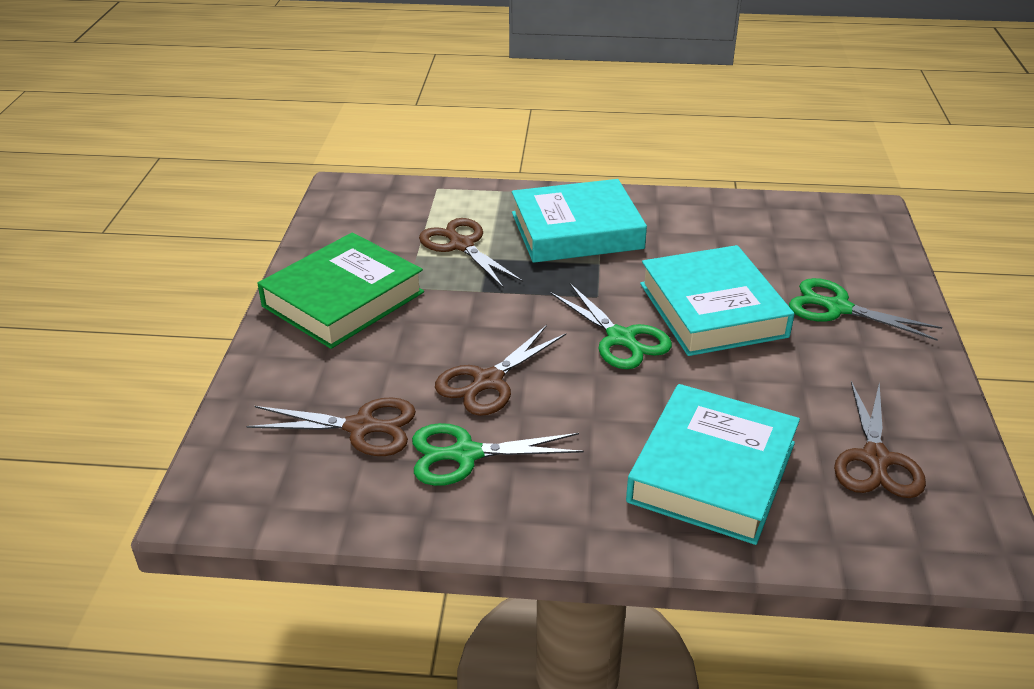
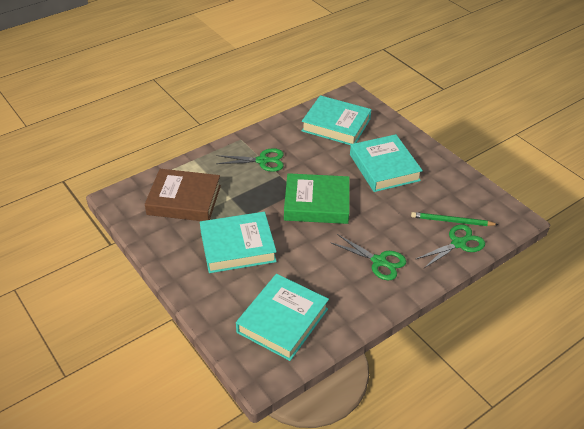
brown book: none = 0 -> [145,169,221,221] = 1
brown scissors: [246,397,416,456] [419,218,523,288] [435,325,566,416] [834,381,926,498] = 4 -> none = 0
green pencil: none = 0 -> [411,212,499,226] = 1
turquoise book: [512,179,647,263] [626,384,800,545] [640,245,794,356] = 3 -> [200,212,277,273] [236,274,329,361] [301,95,371,145] [350,134,423,192] = 4

